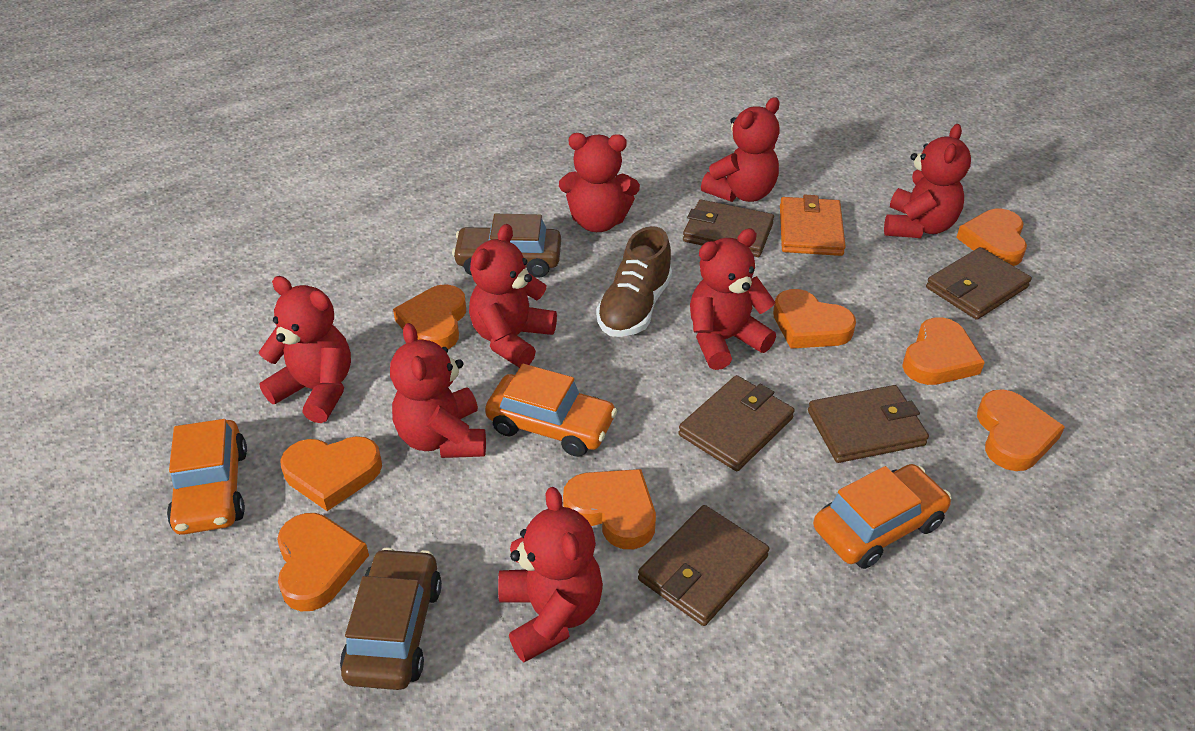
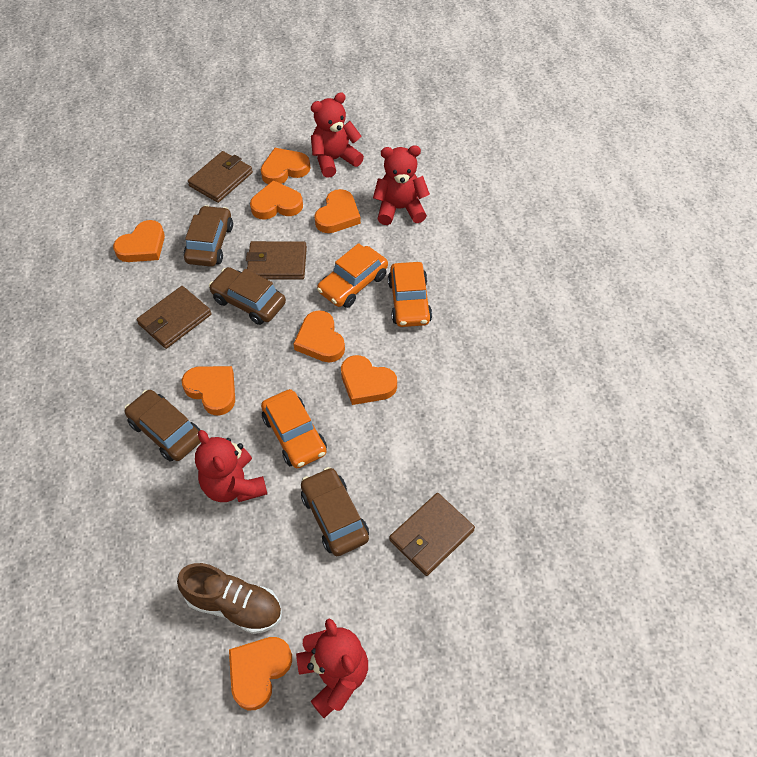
brown car: [340,548,442,690] [452,214,561,278] = 2 -> [124,390,201,462] [184,205,233,267] [209,267,286,325] [301,467,369,556] = 4
brown wallet: [638,505,769,626] [678,375,795,471] [683,200,774,257] [808,385,929,463] [926,247,1032,320] = 5 -> [137,286,212,349] [188,151,253,203] [246,241,307,280] [389,493,475,576] = 4
orange wallet: [780,195,846,256] = 1 -> none = 0
red teddy bear: [259,276,351,423] [390,323,486,458] [469,224,557,368] [498,487,603,662] [559,133,640,232] [690,228,776,370] [701,97,780,202] [884,124,971,238] = 8 -> [195,430,267,502] [296,619,368,718] [311,92,364,178] [373,145,430,225] = 4

